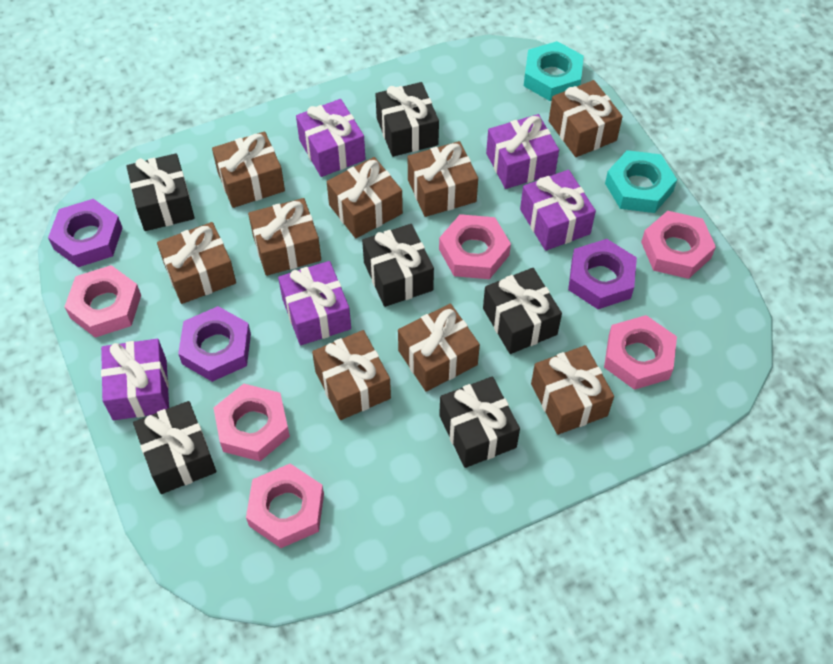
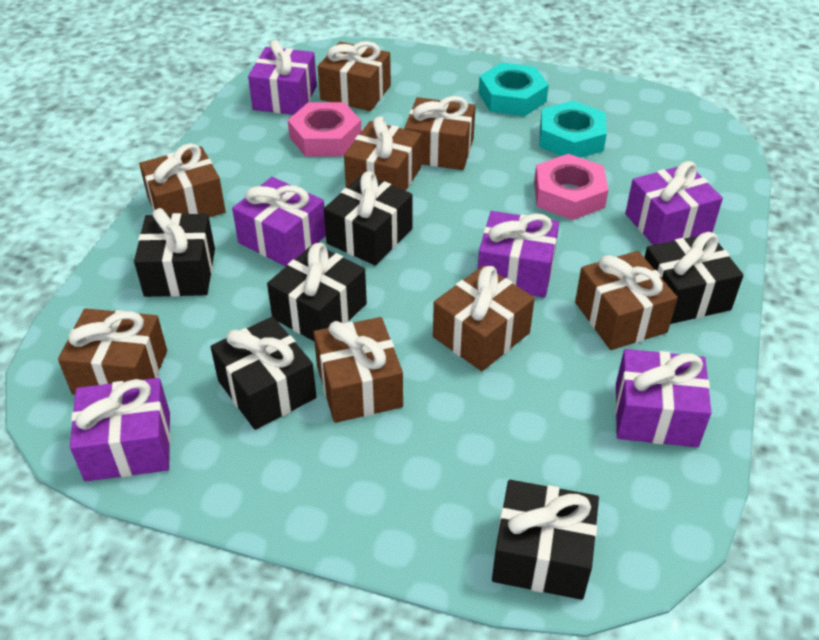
brown gift: [157,222,236,304] [212,131,285,208] [248,198,321,276] [312,330,391,420] [327,157,403,238] [398,303,480,392] [408,141,478,217] [531,345,614,435] [549,80,623,157] = 9 -> [58,308,167,395] [139,143,226,217] [313,317,403,423] [318,41,391,111] [344,116,421,191] [404,96,475,170] [433,265,535,371] [575,251,678,350] = 8
pink nut: [64,265,141,338] [214,384,290,461] [246,464,324,548] [439,214,511,279] [604,315,677,390] [641,211,716,279] = 6 -> [288,102,362,156] [534,154,608,220] = 2
purple gift: [101,339,169,420] [278,261,351,345] [296,99,365,177] [486,114,559,189] [520,170,596,251] = 5 -> [70,378,171,481] [232,177,326,266] [248,40,317,115] [478,211,559,298] [615,349,711,448] [625,161,723,245] = 6
purple nut: [48,199,122,267] [178,306,251,382] [568,239,637,309] = 3 -> none = 0

